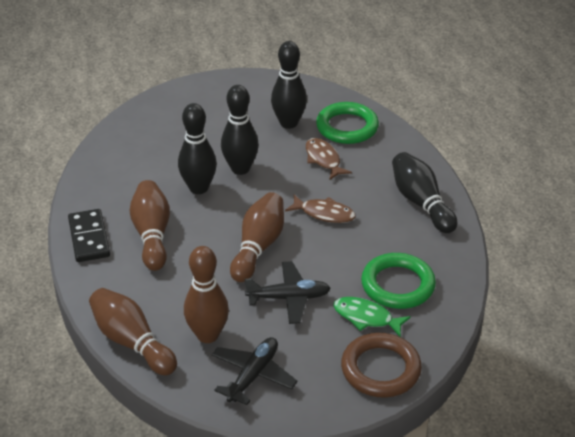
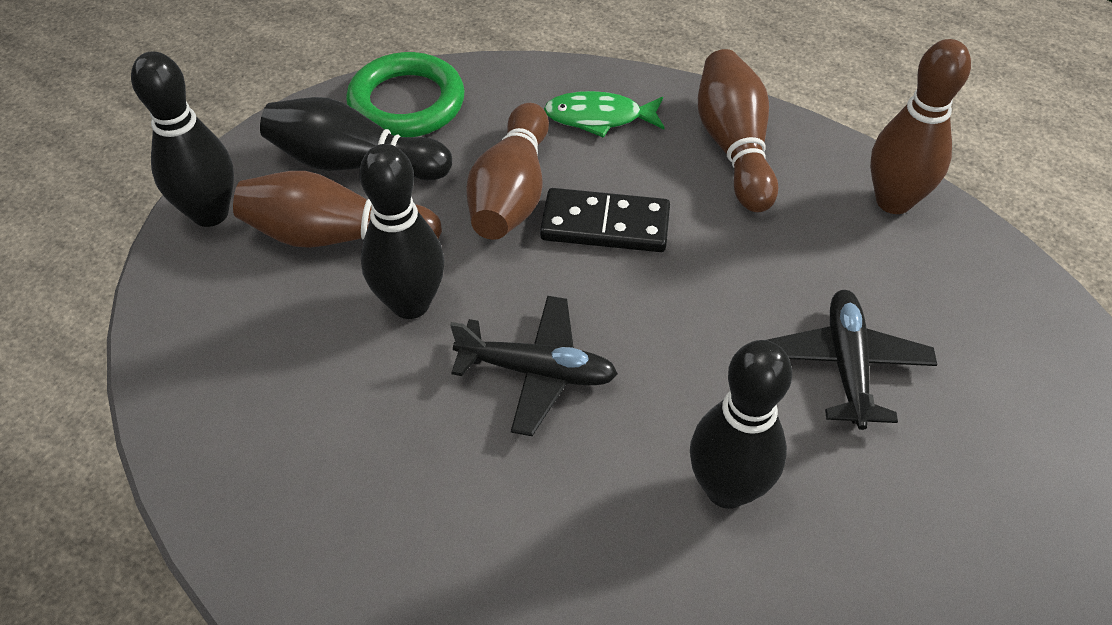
brown fish: [285,195,356,223] [306,138,352,180] = 2 -> none = 0
brown ring: [341,333,422,398] = 1 -> none = 0
green ring: [316,102,379,144] [361,253,436,309] = 2 -> [346,52,465,137] = 1

